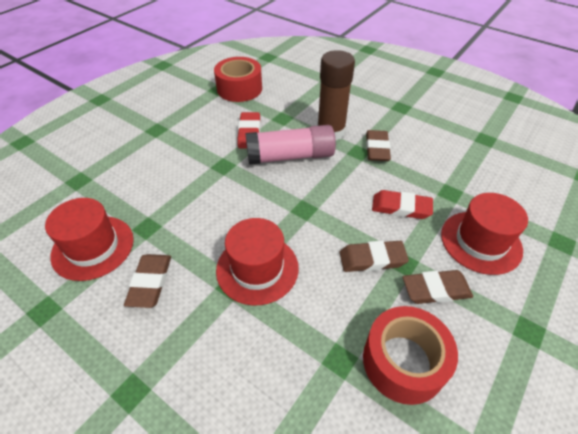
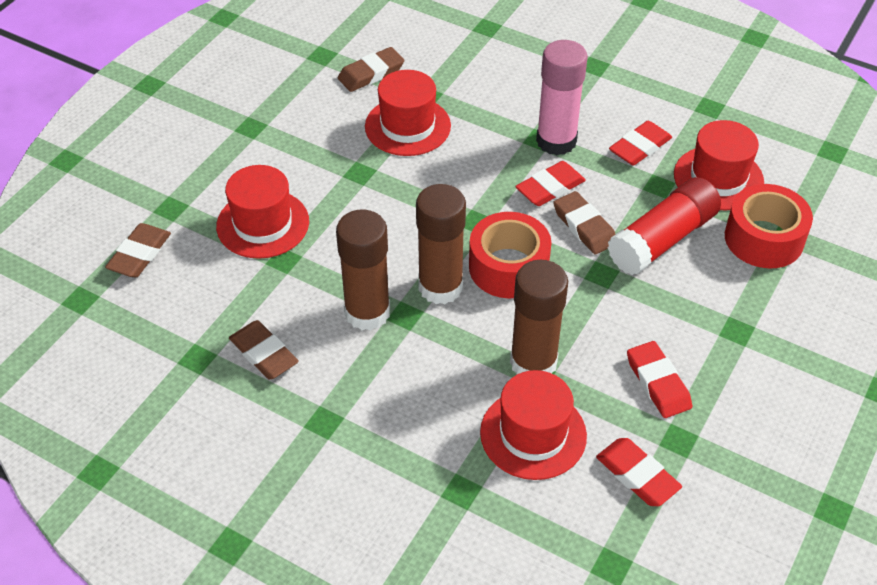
brown glue stick: [317,50,355,141] = 1 -> [336,210,390,331] [416,184,466,304] [510,260,568,374] = 3
red eraser: [237,112,260,149] [372,190,433,219] = 2 -> [515,161,586,206] [596,438,682,506] [609,120,672,166] [627,341,692,418] = 4
red glue stick: none = 0 -> [608,177,721,275] = 1
red hat: [45,198,134,281] [216,218,299,305] [441,193,528,275] = 3 -> [216,165,309,259] [365,70,451,156] [480,370,587,480] [674,120,764,210] = 4

